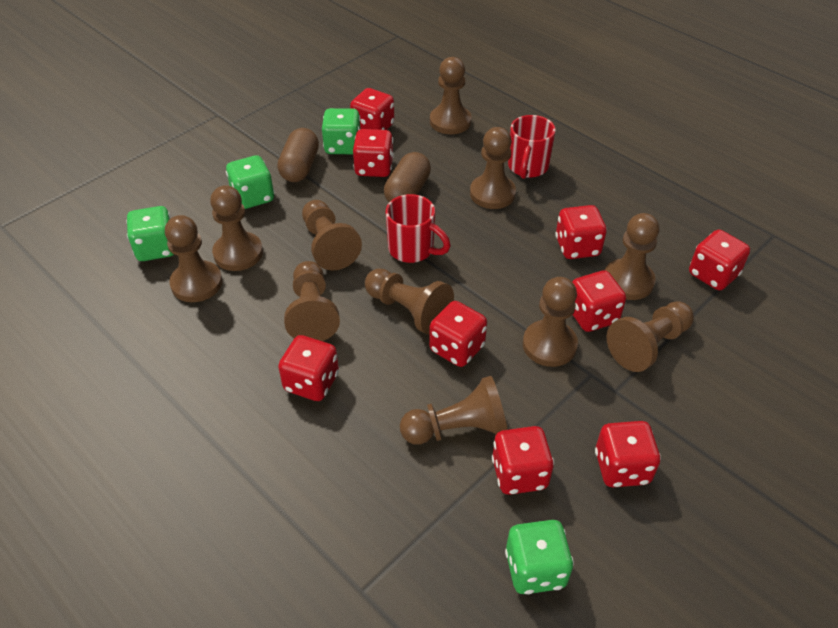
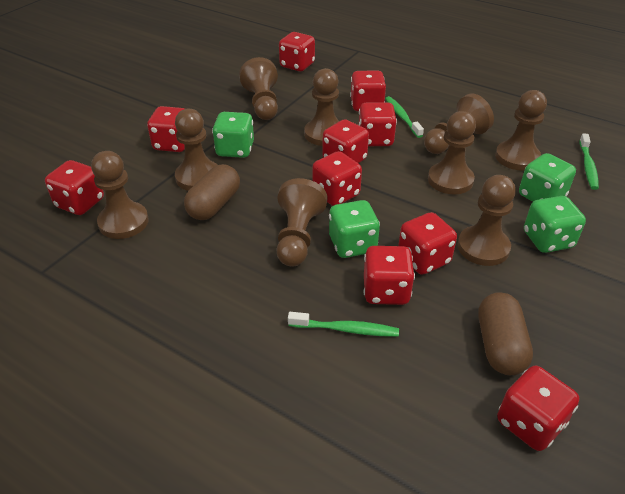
brown pawn: [165,215,222,302] [210,185,263,271] [284,261,340,341] [302,200,362,271] [365,269,454,335] [400,376,507,445] [430,57,471,134] [470,127,516,209] [523,277,578,367] [605,213,659,300] [607,301,694,372] = 11 -> [91,151,149,239] [175,109,217,191] [239,57,278,120] [276,178,327,267] [304,68,339,146] [424,94,494,154] [428,111,476,194] [458,175,516,266] [495,90,547,171] = 9
green toothbrush: none = 0 -> [288,312,399,337] [385,96,424,138] [579,133,599,190] = 3
red dice: [278,335,339,401] [350,88,394,130] [353,129,394,177] [429,301,487,367] [492,426,554,495] [555,205,607,259] [572,270,626,332] [595,421,661,487] [689,230,750,290] = 9 -> [45,160,104,215] [147,106,185,152] [279,32,315,71] [312,151,362,206] [322,119,369,163] [350,70,386,111] [358,102,397,146] [364,246,415,305] [398,212,457,275] [497,366,579,451] = 10
red mug: [386,194,451,263] [508,115,556,179] = 2 -> none = 0

